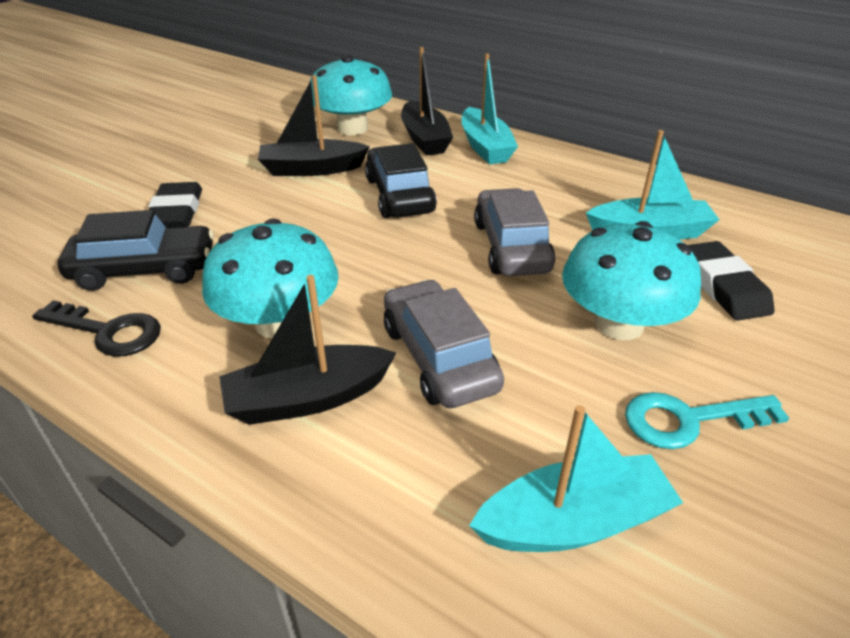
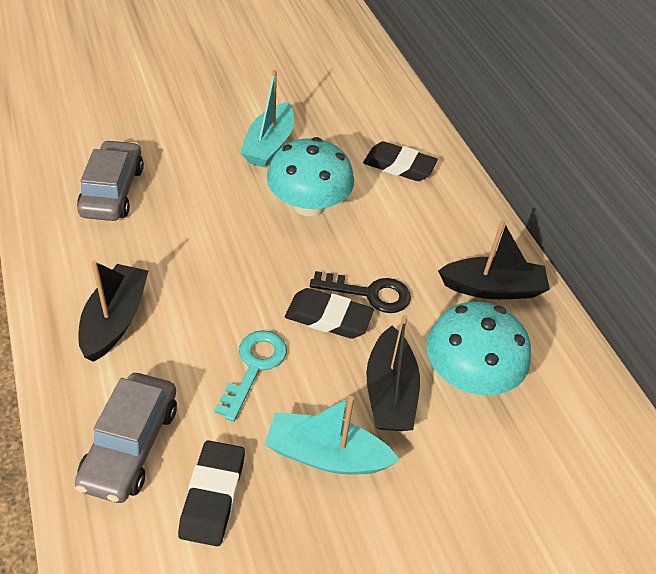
black car: [57,210,214,291] [365,143,437,218] = 2 -> none = 0
black eraser: [148,182,202,228] [688,241,774,321] = 2 -> [178,440,245,546] [285,288,374,339] [363,141,438,181] = 3
turquoise boat: [461,53,518,164] [469,405,683,552] [586,130,720,240] = 3 -> [240,70,294,168] [264,396,400,474] = 2
turquoise mushroom: [202,218,339,338] [310,55,392,135] [562,221,701,340] = 3 -> [267,137,354,216] [426,302,531,395] = 2

